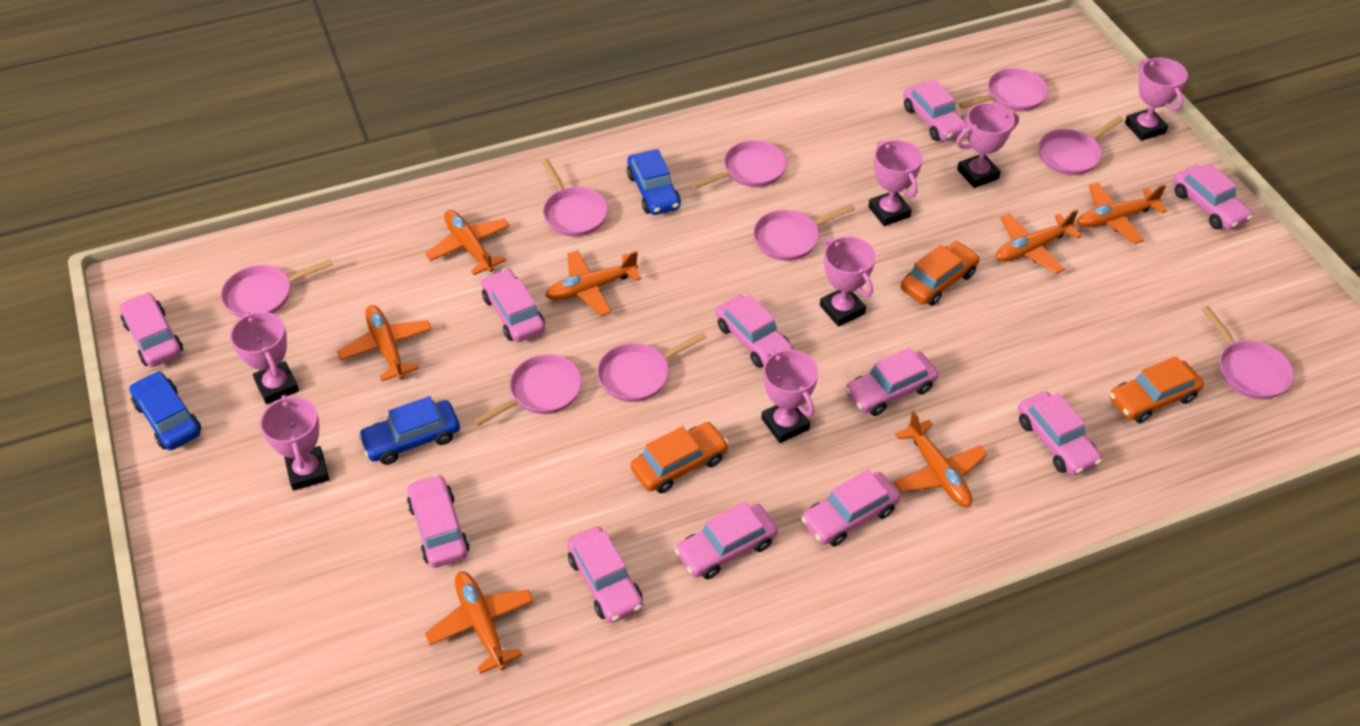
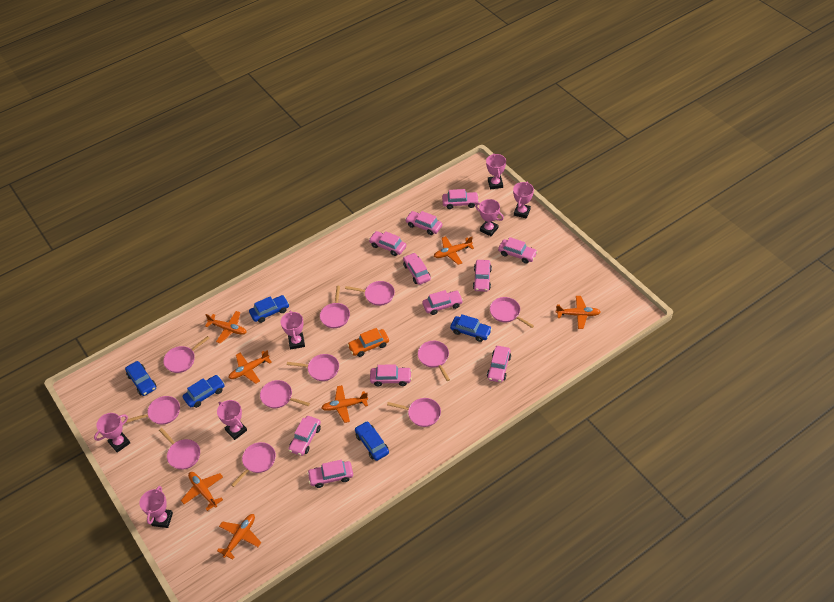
blue car: [129,371,201,450] [358,396,460,465] [627,149,681,215] = 3 -> [125,361,156,396] [183,375,225,408] [249,295,289,323] [355,421,389,461] [450,314,492,342] = 5
orange car: [631,422,729,493] [901,241,980,306] [1110,356,1204,423] = 3 -> [347,328,389,357] = 1
pink pan: [221,259,333,318] [473,354,582,426] [541,159,608,237] [597,332,707,402] [692,140,787,189] [753,204,855,261] [959,68,1048,111] [1038,116,1124,175] [1202,306,1294,399] = 9 -> [126,396,180,425] [159,428,200,470] [163,336,209,373] [231,442,276,487] [260,380,310,408] [287,354,339,381] [320,286,350,328] [345,281,395,306] [387,398,441,427] [418,341,450,381] [490,297,534,328] = 11

